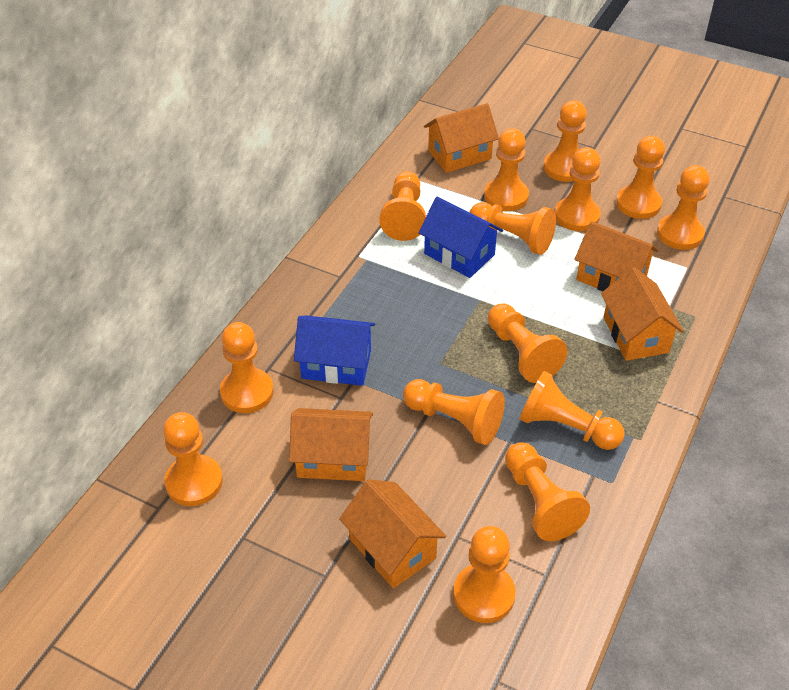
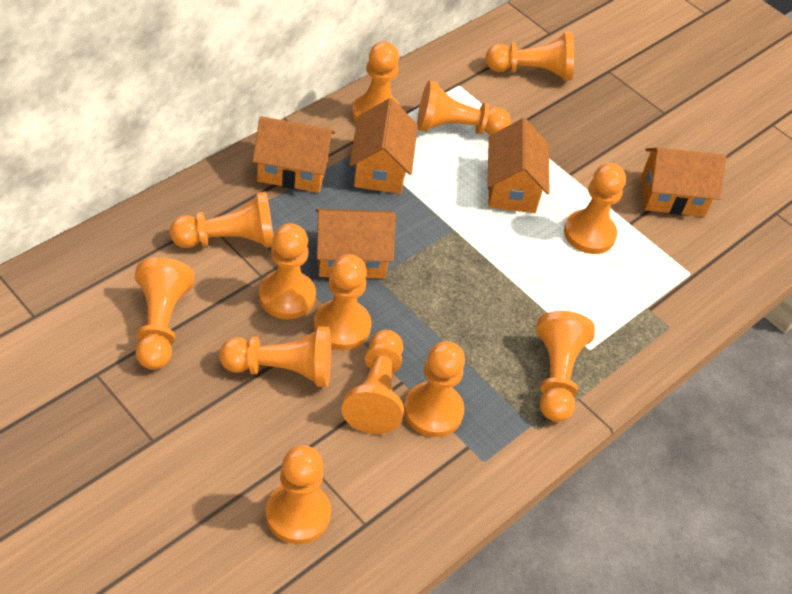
blue house: [294,316,375,386] [419,197,503,278] = 2 -> none = 0
orange pawn: [163,412,223,506] [220,322,274,413] [380,171,426,241] [403,379,505,445] [453,526,516,623] [469,202,556,255] [484,128,529,211] [488,303,567,383] [505,442,590,541] [520,371,624,450] [543,100,587,182] [555,147,601,231] [616,136,665,219] [657,165,710,250] = 14 -> [135,258,195,370] [170,192,274,248] [219,327,331,387] [259,223,316,319] [266,445,331,544] [314,254,371,350] [341,330,404,434] [352,41,401,123] [404,341,465,437] [417,80,511,135] [485,32,574,81] [536,311,595,422] [564,163,626,254] = 13

